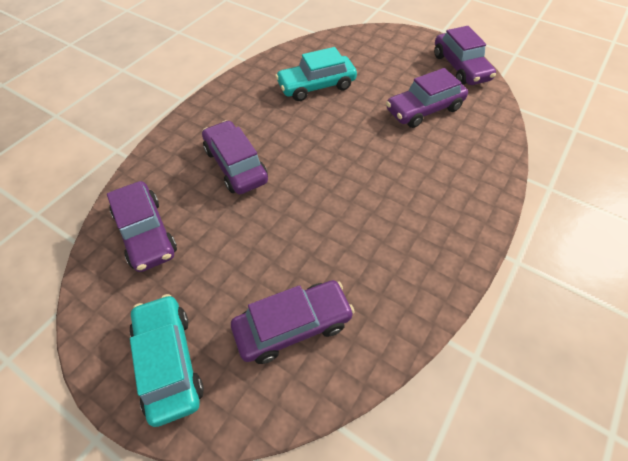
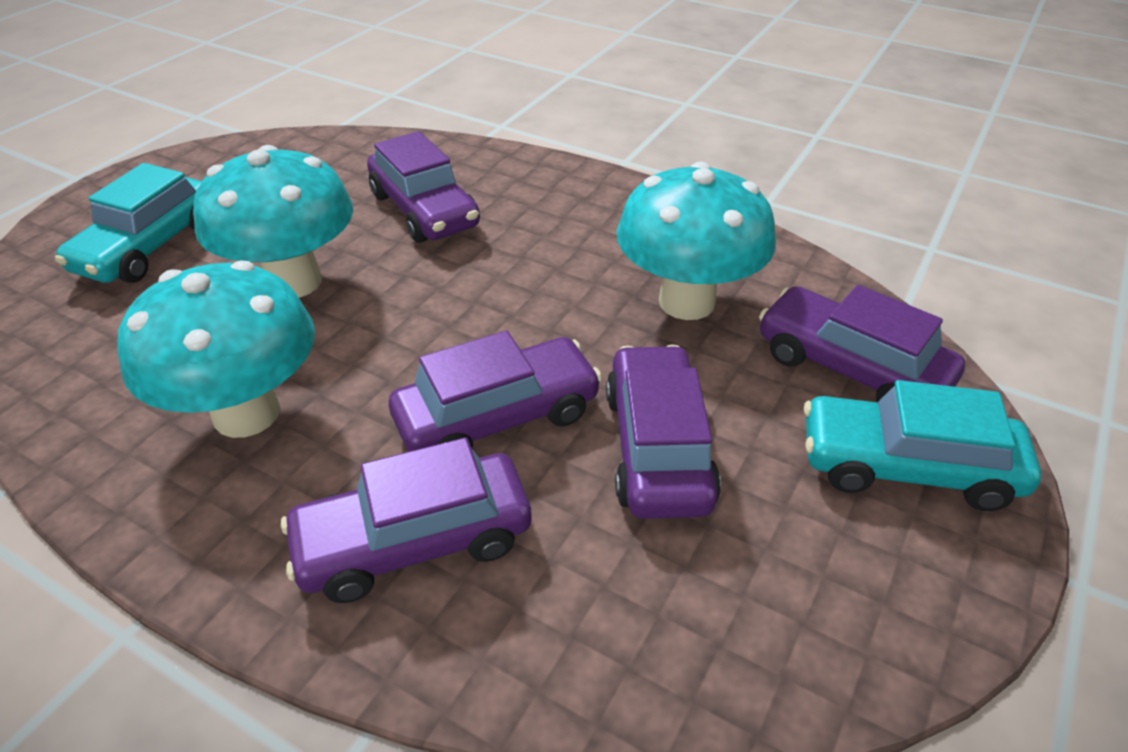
turquoise mushroom: none = 0 -> [118,261,315,438] [193,145,353,298] [617,162,776,320] = 3

